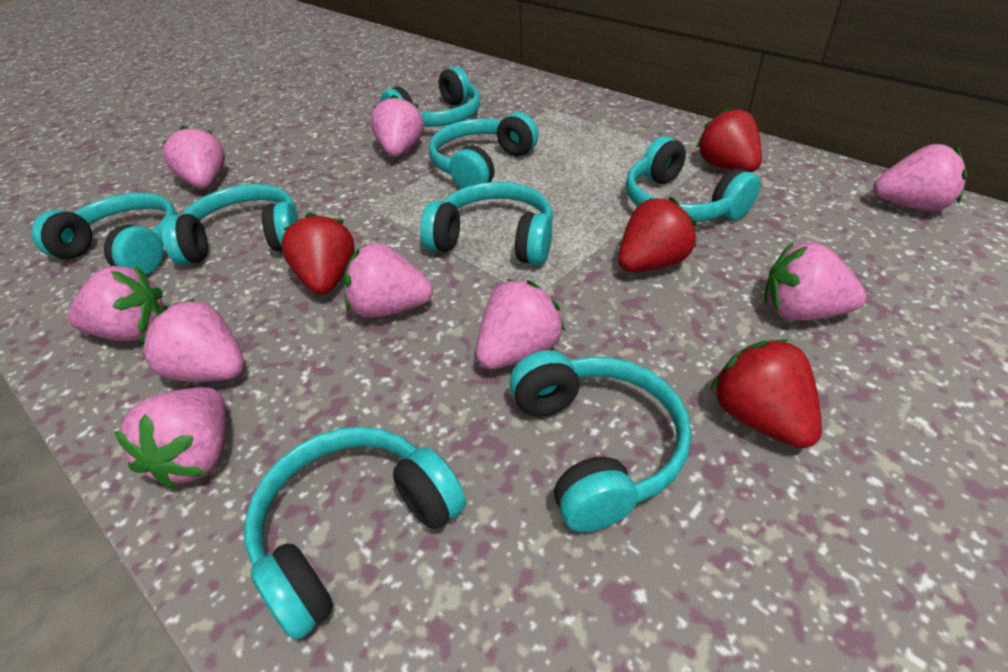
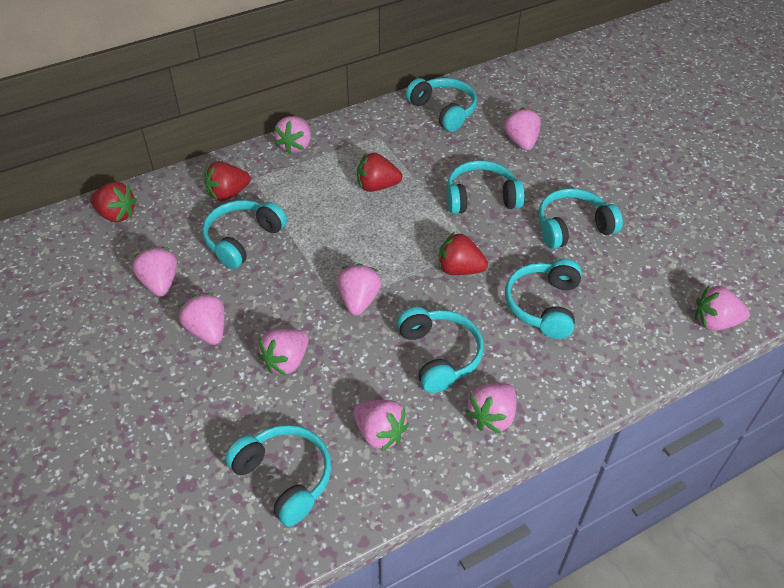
turquoise headphones: [31,192,177,275] [161,184,299,265] [244,427,466,640] [381,66,480,127] [420,182,553,265] [429,112,538,189] [509,350,692,532] [626,136,761,222] = 8 -> [202,200,287,269] [225,425,331,527] [397,307,484,393] [406,78,477,132] [447,160,525,214] [505,259,582,339] [538,188,623,249] = 7

